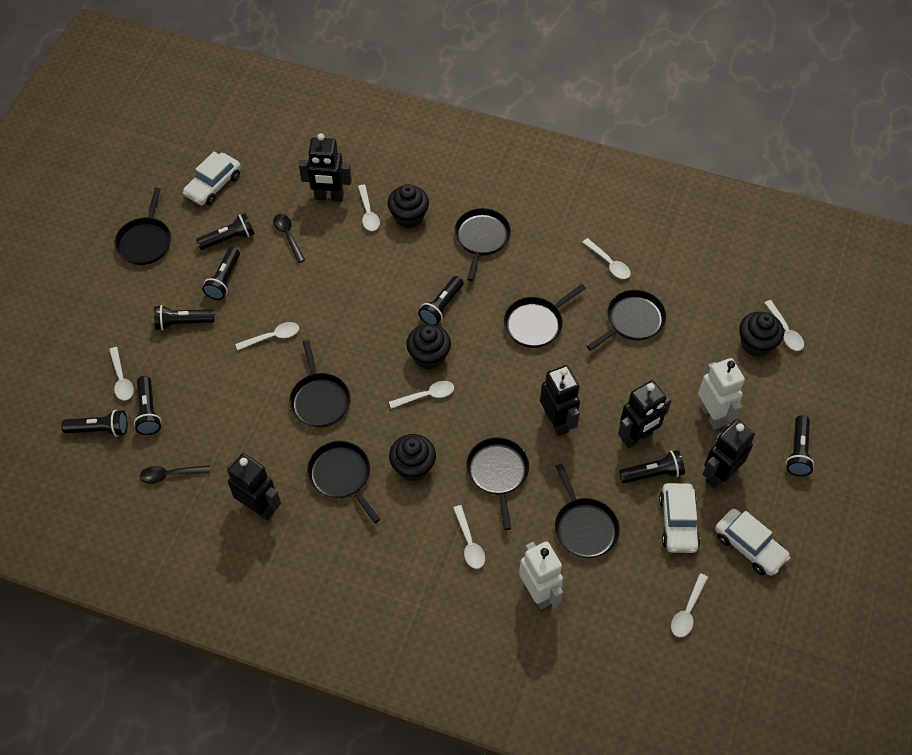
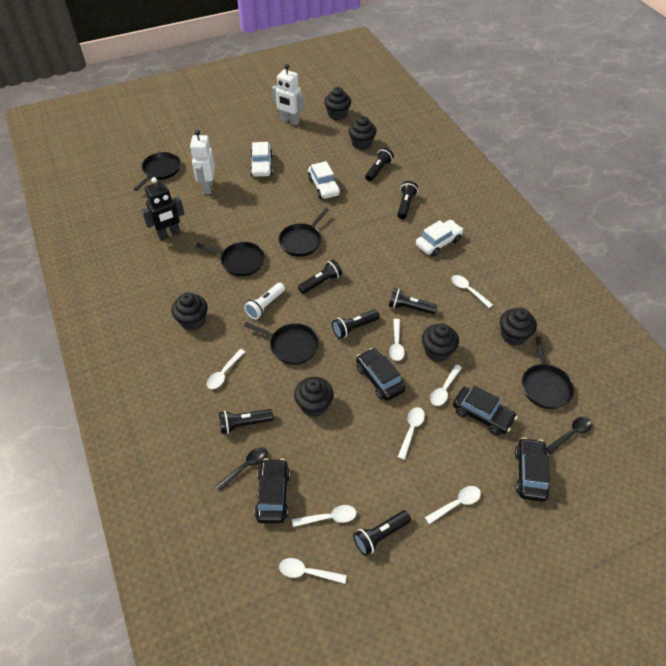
black car: none = 0 -> [254,458,290,523] [356,348,405,401] [453,386,517,435] [515,437,550,502] = 4
black cupcake: [388,184,429,228] [389,434,436,482] [406,324,451,370] [739,312,784,357] = 4 -> [172,293,208,331] [294,377,334,417] [324,87,351,120] [348,116,377,150] [422,323,459,362] [500,308,537,346] = 6
black flashlight: [62,410,128,437] [134,376,162,435] [154,305,215,330] [196,213,255,250] [202,247,240,300] [418,276,464,325] [619,450,685,484] [786,415,814,476] = 8 -> [219,409,274,434] [298,259,342,294] [332,310,380,339] [353,510,411,556] [365,147,394,182] [389,288,437,315] [397,181,418,219] = 7
black pan: [114,187,171,265] [289,340,351,427] [307,441,380,523] [455,208,511,281] [466,437,529,530] [504,284,586,348] [555,463,620,558] [587,290,666,351] = 8 -> [134,152,181,191] [196,242,265,276] [244,322,319,365] [279,208,329,257] [522,336,574,409] = 5
black robot: [227,453,281,520] [299,133,352,202] [540,365,580,436] [618,380,672,448] [703,419,755,489] = 5 -> [142,177,184,241] = 1
white flashlight: none = 0 -> [244,283,285,319] = 1

